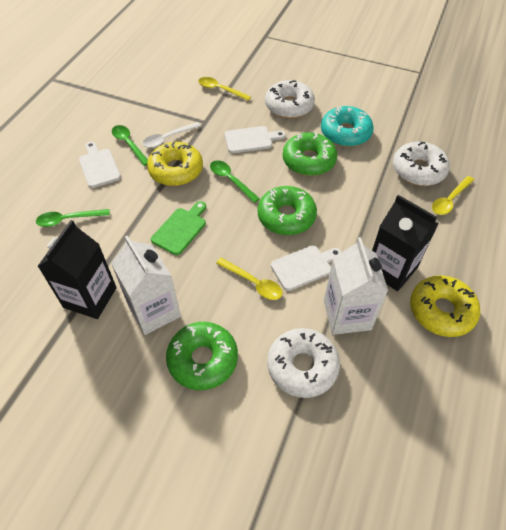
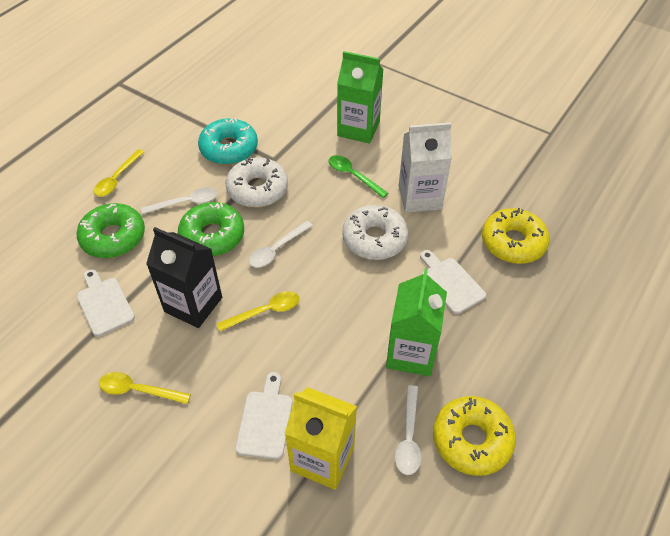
black carton: [37,220,117,319] [372,195,439,291] = 2 -> [146,227,222,328] = 1
green carton: none = 0 -> [337,51,384,143] [386,268,447,376] = 2
green cutting board: [151,201,206,255] = 1 -> none = 0
green donut: [166,322,238,390] [257,186,317,235] [283,132,337,176] = 3 -> [77,203,145,258] [178,202,244,257] = 2
green spoon: [36,209,110,227] [112,125,148,166] [210,160,260,203] = 3 -> [328,155,388,198] = 1
white carton: [111,236,181,335] [324,237,388,335] = 2 -> [399,122,452,213] = 1
white donut: [265,80,315,119] [267,328,340,398] [393,142,450,186] = 3 -> [225,157,288,208] [342,205,409,260] = 2
white spoon: [142,122,201,148] = 1 -> [141,188,217,214] [249,221,313,268] [395,385,421,475] = 3
yellow carton: none = 0 -> [285,387,357,490] = 1

